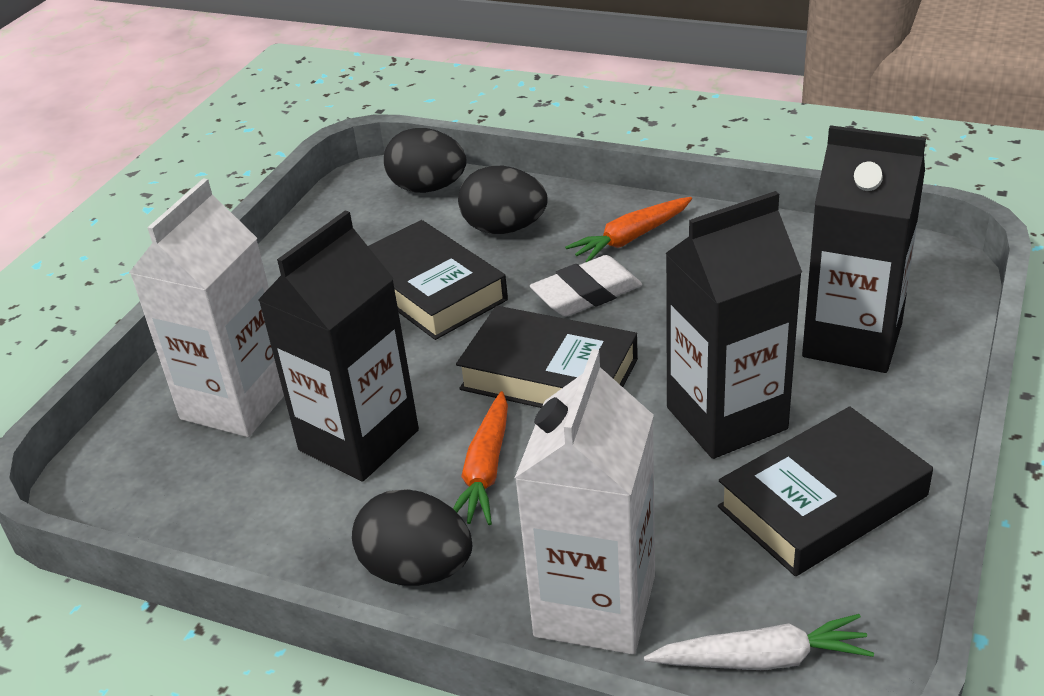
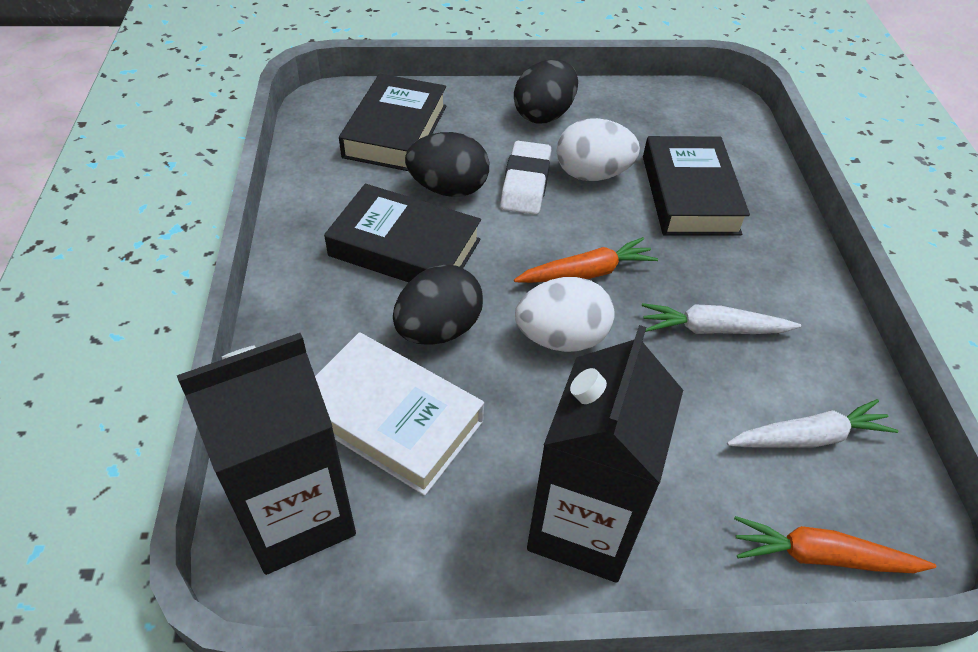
black carton: [258,210,419,482] [665,191,802,459] [802,125,926,373] = 3 -> [177,333,356,575] [527,325,683,583] = 2
white book: none = 0 -> [315,332,484,496] = 1
white carrot: [644,614,874,670] = 1 -> [642,303,801,334] [727,399,898,448] = 2
white carton: [129,178,284,437] [515,349,655,654] = 2 -> none = 0
white egg: none = 0 -> [515,277,615,352] [557,118,640,181] = 2

